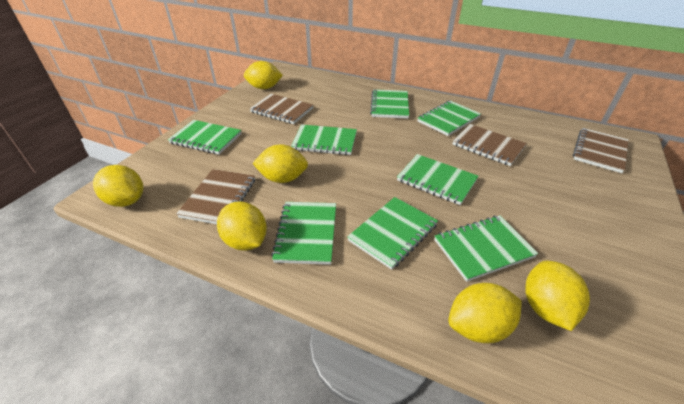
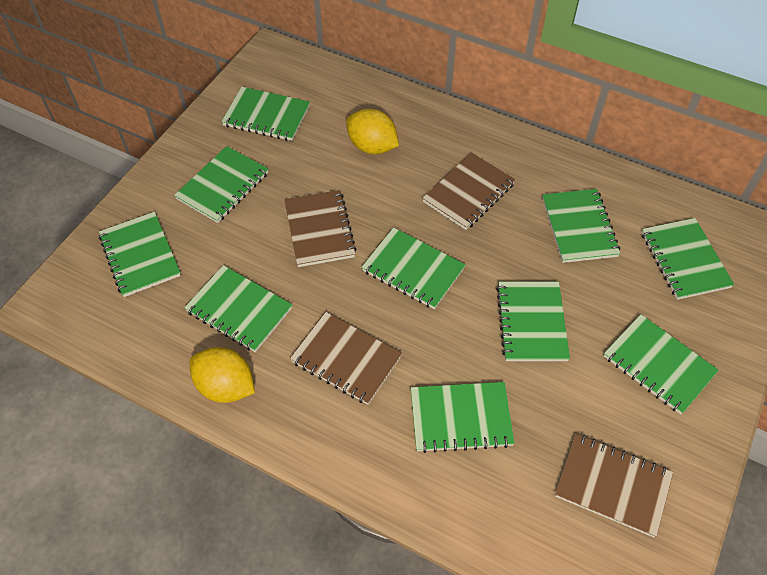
green notebook: [168,120,242,155] [271,202,336,265] [291,124,357,155] [347,197,438,270] [370,89,409,119] [397,154,479,205] [418,101,481,136] [434,215,538,282] = 8 -> [99,212,181,297] [174,146,268,223] [184,265,292,352] [221,87,310,141] [362,227,466,309] [411,382,515,453] [496,282,570,361] [542,189,620,263] [604,314,719,414] [642,218,734,300] = 10
yellow lemon: [93,165,143,207] [217,201,267,251] [244,61,283,89] [252,144,308,183] [448,283,522,343] [525,261,590,331] = 6 -> [190,347,255,403] [346,109,399,154] = 2

